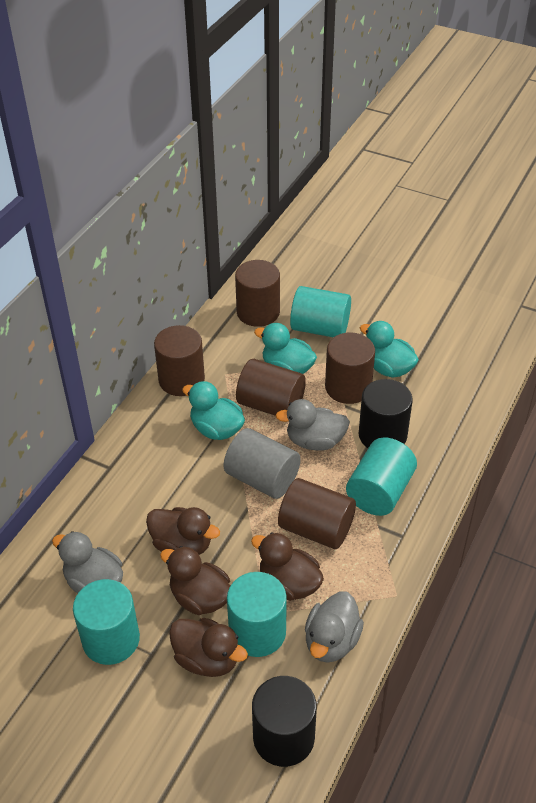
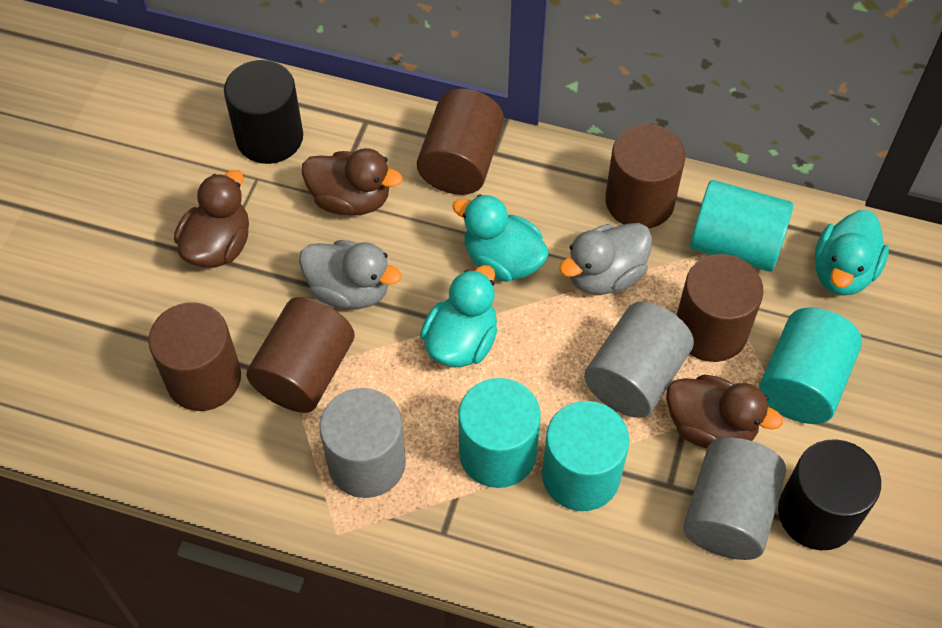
brown duck: [146,507,220,555] [160,546,230,615] [169,618,248,677] [251,532,324,601] = 4 -> [174,170,249,268] [302,148,403,215] [666,375,783,448] = 3
grey cylinder: [224,428,301,499] = 1 -> [319,388,406,498] [584,302,694,418] [683,438,786,560] = 3
grey duck: [52,531,123,593] [275,399,350,451] [305,592,364,663] = 3 -> [299,240,402,309] [559,223,652,295] = 2

